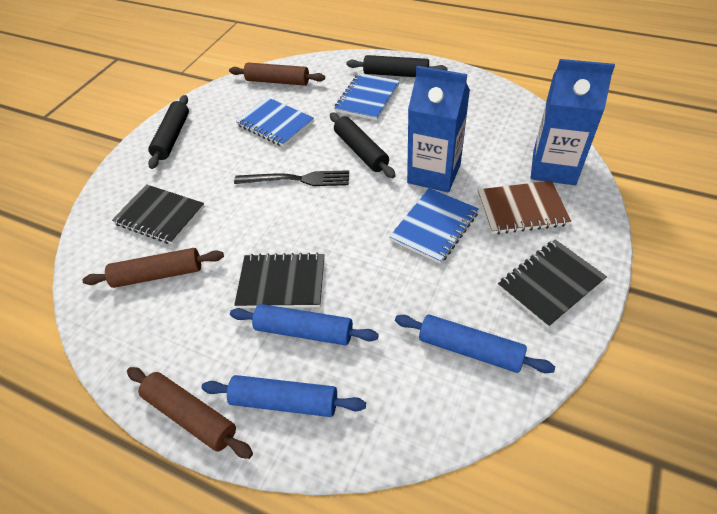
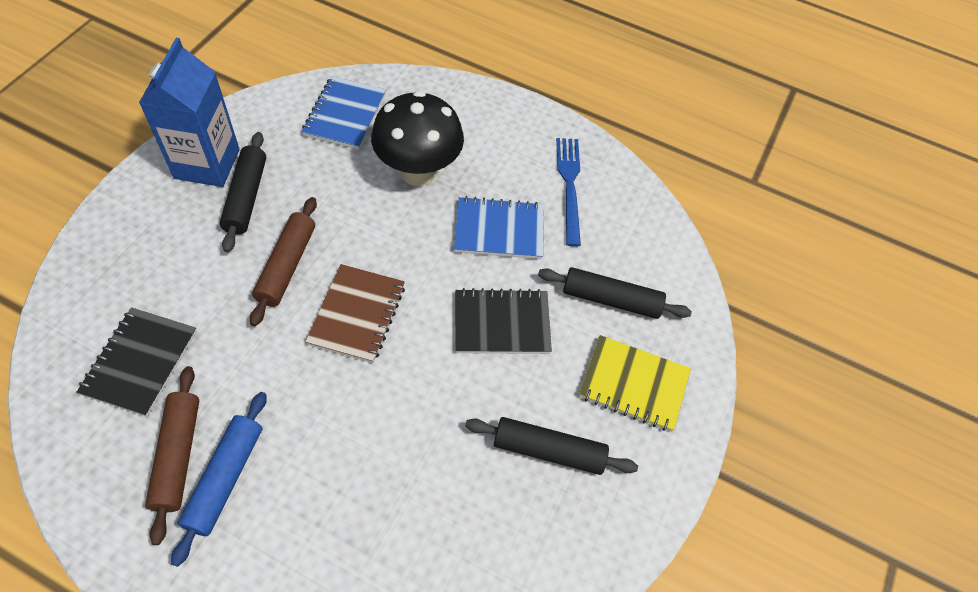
black fork: [234,170,349,186] = 1 -> none = 0
black mushroom: none = 0 -> [371,91,464,186] = 1
black notebook: [112,184,205,244] [234,253,324,308] [498,240,607,328] = 3 -> [77,307,197,417] [455,288,552,354] = 2
blue carton: [407,66,470,193] [530,59,615,185] = 2 -> [139,38,240,187] = 1
blue fork: none = 0 -> [556,138,581,247] = 1
blue notebook: [236,97,314,147] [334,73,400,120] [389,188,479,264] = 3 -> [302,76,386,150] [454,196,544,259] = 2
blue rolling pin: [201,375,366,417] [230,304,379,346] [395,314,555,373] = 3 -> [171,392,267,567] = 1
brown rolling pin: [82,248,224,288] [127,367,253,459] [229,63,325,86] = 3 -> [145,366,199,545] [250,197,317,326] = 2
yellow notebook: none = 0 -> [579,335,691,432] = 1

